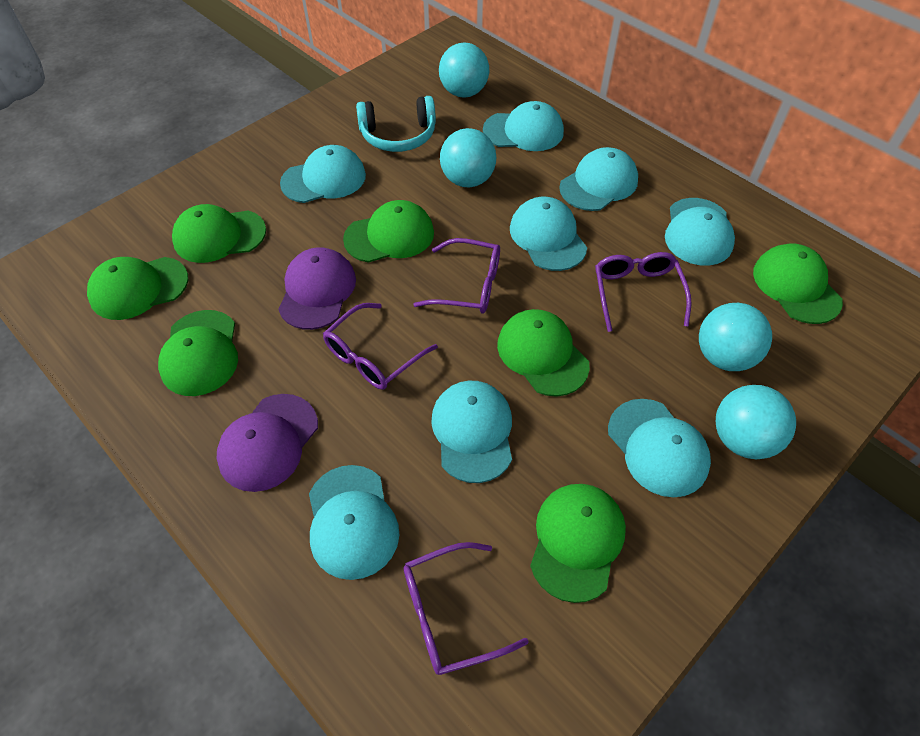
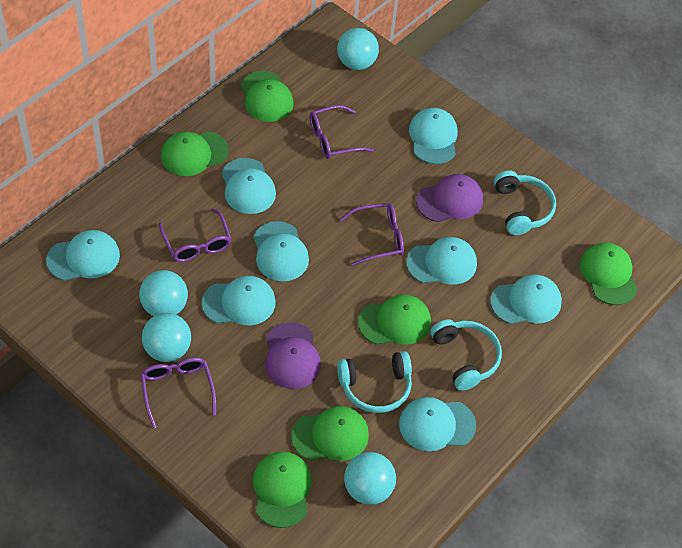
green cap: [87,257,188,320] [158,310,238,396] [172,204,266,263] [343,200,434,263] [497,309,590,397] [530,484,626,603] [753,243,843,324] = 7 -> [161,131,229,176] [240,71,294,122] [253,451,312,528] [291,406,369,461] [358,294,431,345] [580,243,637,305] = 6
turquoise headphones: [356,96,436,152] = 1 -> [337,351,412,413] [430,319,502,391] [494,170,556,235] = 3

